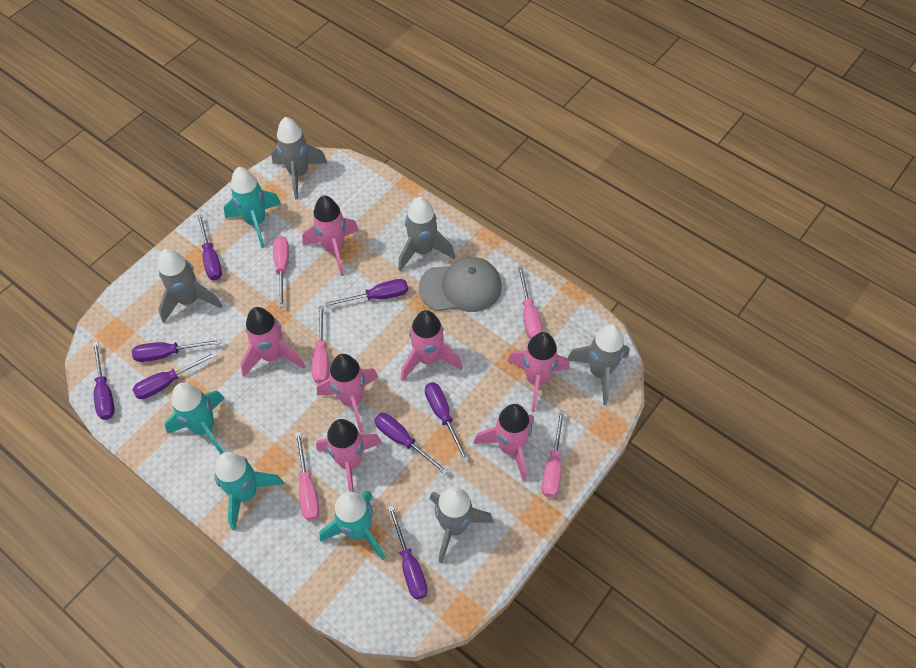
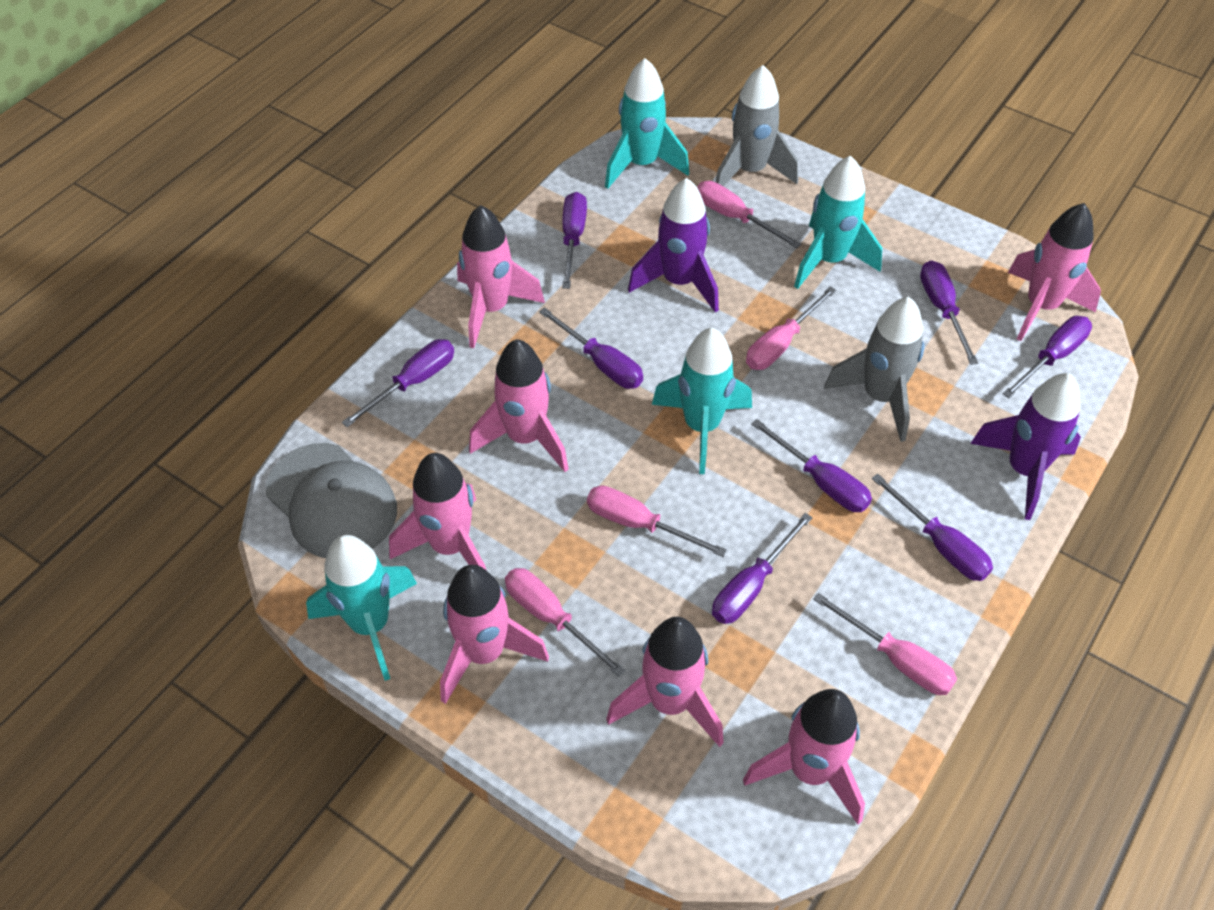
grey rocket: [158,249,222,323] [271,117,327,199] [398,197,455,271] [430,487,493,563] [568,324,630,405] = 5 -> [715,65,798,187] [824,297,924,442] = 2
purple rocket: none = 0 -> [628,178,719,313] [970,373,1081,520] = 2

